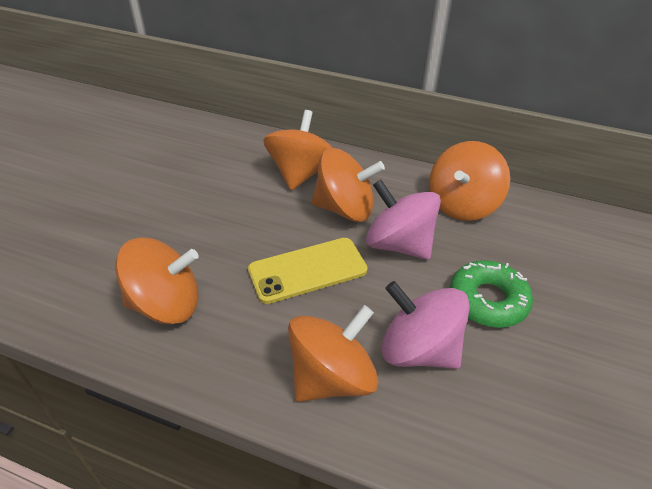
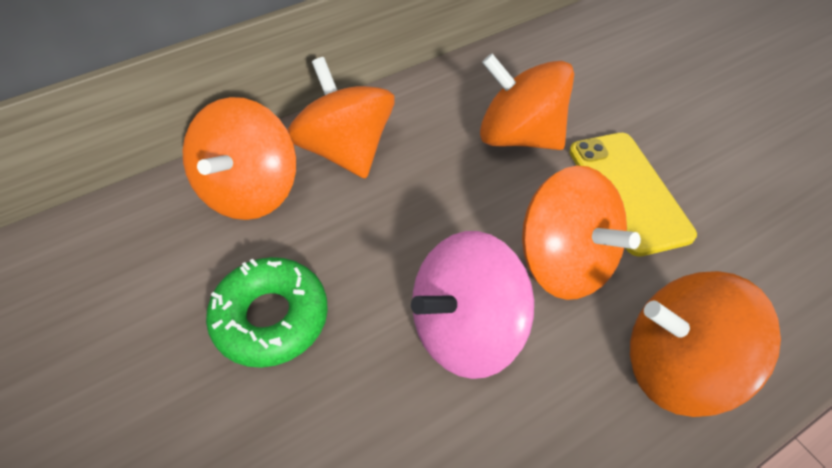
pink spinning top: [366,179,441,260] [381,281,470,369] = 2 -> [411,231,534,379] = 1

